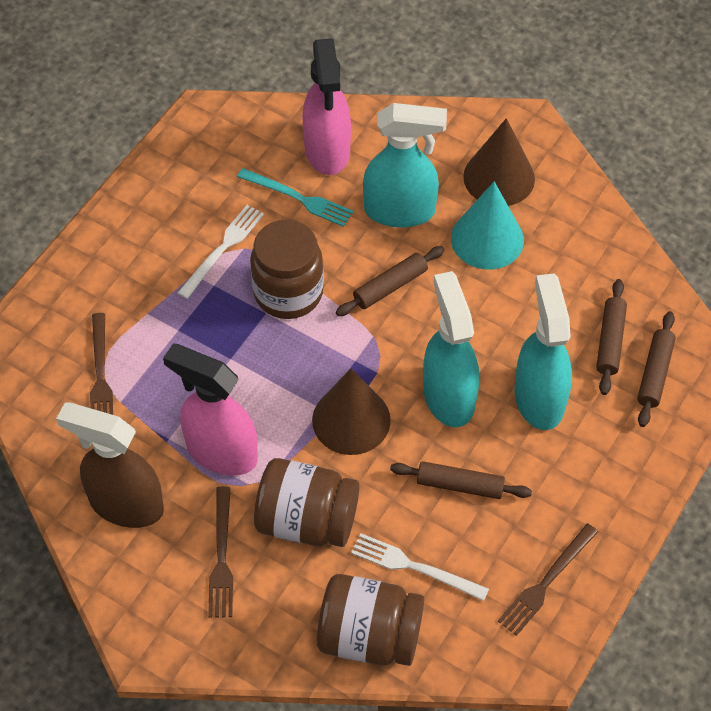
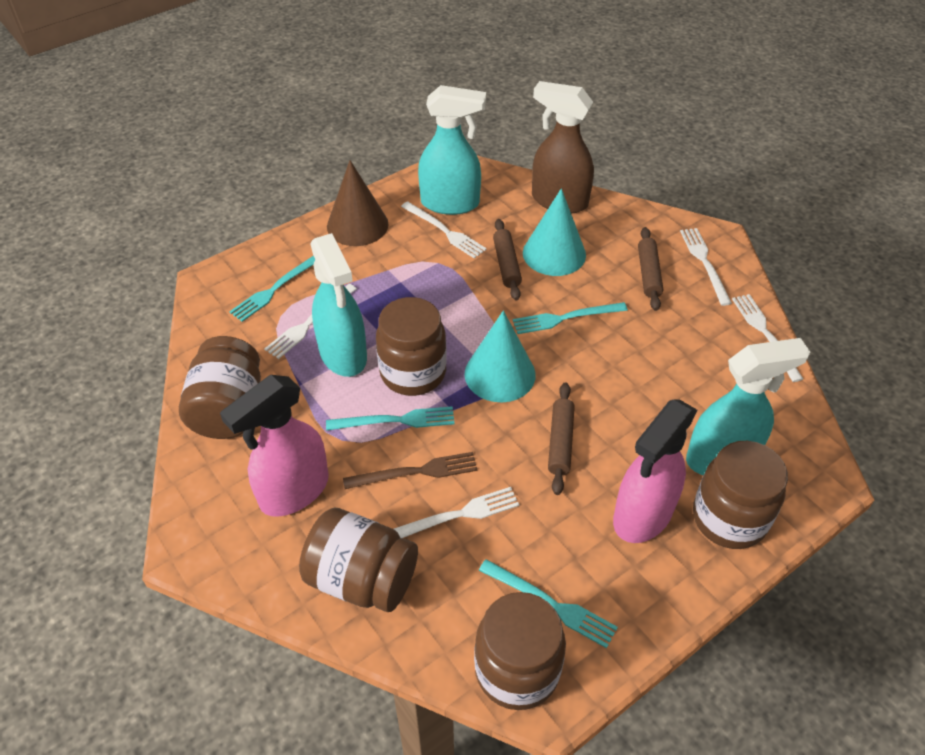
brown cone: [312,368,391,455] [463,118,535,206] = 2 -> [327,160,389,246] = 1
brown fork: [90,313,113,415] [208,486,233,618] [498,524,598,636] = 3 -> [343,452,477,489] = 1
brown jar: [250,220,324,319] [254,458,359,547] [317,574,424,666] = 3 -> [179,336,261,439] [299,508,418,612] [376,297,447,396] [474,592,566,710] [693,441,788,549] = 5
brown rolling pin: [336,246,444,316] [390,461,532,499] [596,279,627,395] [637,311,676,427] = 4 -> [493,219,522,300] [548,382,575,495] [638,227,663,311] = 3
turquoise cone: [451,181,524,270] = 1 -> [465,311,536,402] [523,189,586,276] = 2
turquoise fork: [237,168,353,227] = 1 -> [229,256,316,322] [326,406,455,431] [479,559,618,648] [513,302,628,334] = 4
white fork: [178,205,264,299] [351,533,489,601] = 2 -> [264,284,357,359] [394,487,519,538] [401,201,487,259] [680,228,732,306] [732,294,803,382] = 5

